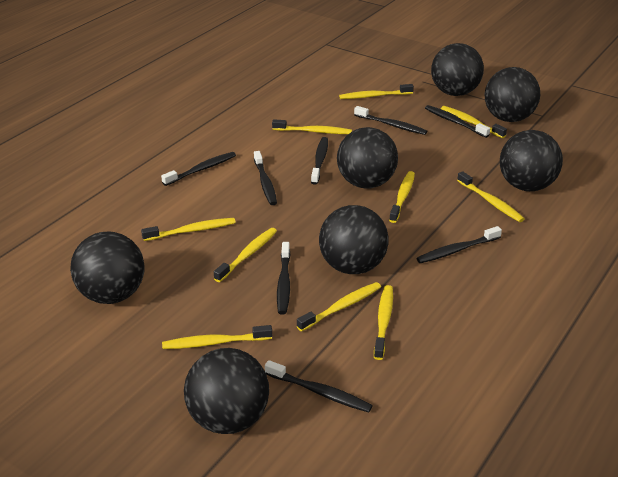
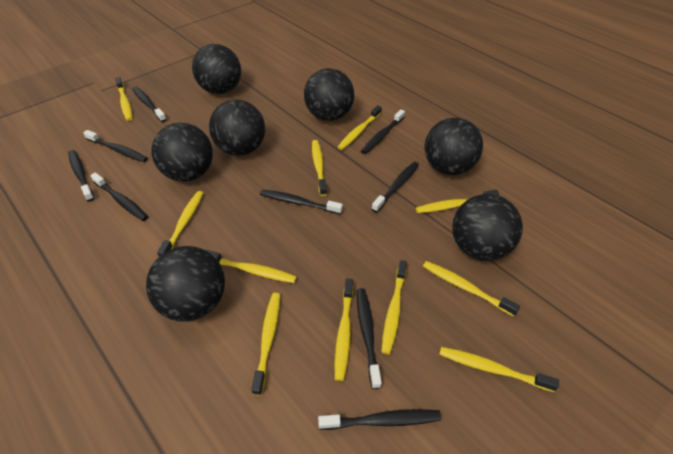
black toothbrush: [161,152,236,186] [254,151,277,205] [265,360,373,413] [277,242,290,314] [311,137,328,185] [354,106,427,135] [416,226,502,263] [425,105,490,138] = 8 -> [68,150,94,202] [83,130,148,162] [90,172,148,221] [132,87,167,122] [260,190,343,214] [318,409,441,430] [357,288,382,389] [361,109,405,154] [372,162,419,213] = 9
yellow toothbrush: [141,218,236,241] [162,325,272,349] [214,228,277,282] [272,119,352,134] [297,282,381,332] [339,84,414,99] [374,285,393,360] [389,171,415,223] [441,106,507,138] [457,171,525,222] = 10 -> [115,77,132,121] [157,191,204,257] [205,250,297,283] [251,293,280,396] [312,140,327,196] [335,278,353,381] [338,105,382,150] [381,260,407,354] [416,190,499,213] [423,261,520,316] [439,347,559,392] = 11

